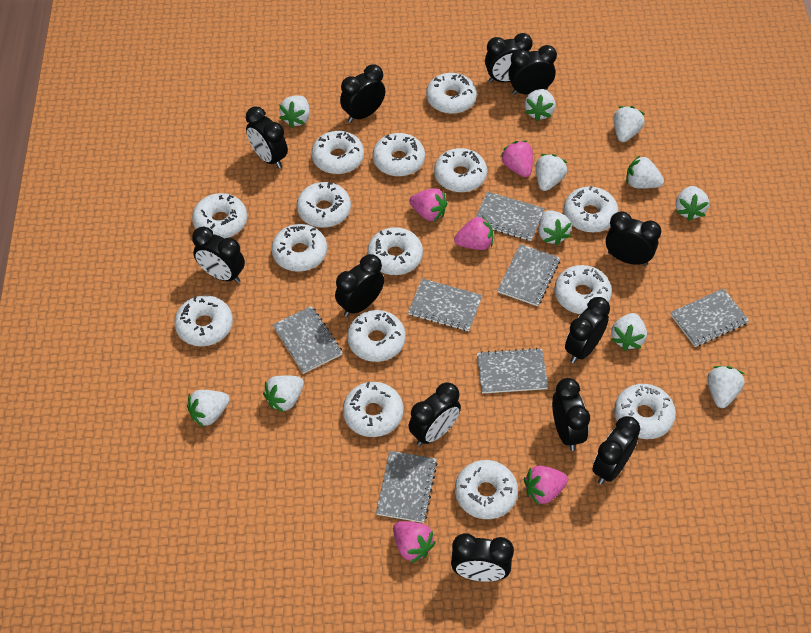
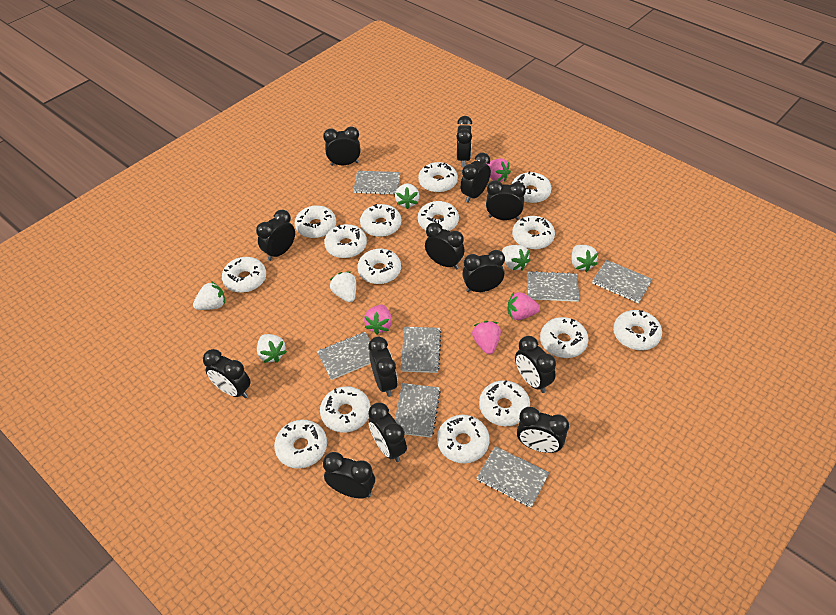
black clock: [192,226,245,283] [246,107,288,169] [335,254,384,317] [340,64,385,123] [408,382,461,446] [451,533,514,582] [485,33,533,83] [508,45,557,95] [552,378,590,451] [565,297,610,363] [592,416,640,485] [606,211,661,266] = 12 -> [203,349,250,398] [256,210,295,261] [323,126,361,166] [323,452,375,499] [368,403,407,462] [369,337,398,397] [425,222,465,269] [457,116,472,167] [460,152,491,203] [462,250,505,292] [486,180,526,220] [515,336,556,393] [517,407,569,453] = 13
pink strawberry: [393,521,436,563] [409,188,447,222] [454,216,493,250] [501,141,533,177] [524,466,568,505] = 5 -> [364,305,392,334] [472,321,501,354] [487,158,511,182] [508,292,540,320] = 4
white strawberry: [187,390,230,427] [263,375,304,413] [279,95,310,128] [525,89,555,121] [536,154,567,191] [538,210,571,246] [611,313,647,351] [613,106,645,142] [626,155,664,189] [676,186,709,221] [707,366,745,408] = 11 -> [193,281,225,310] [257,334,287,363] [330,271,356,302] [395,183,419,209] [502,245,530,270] [571,245,598,272] = 6

